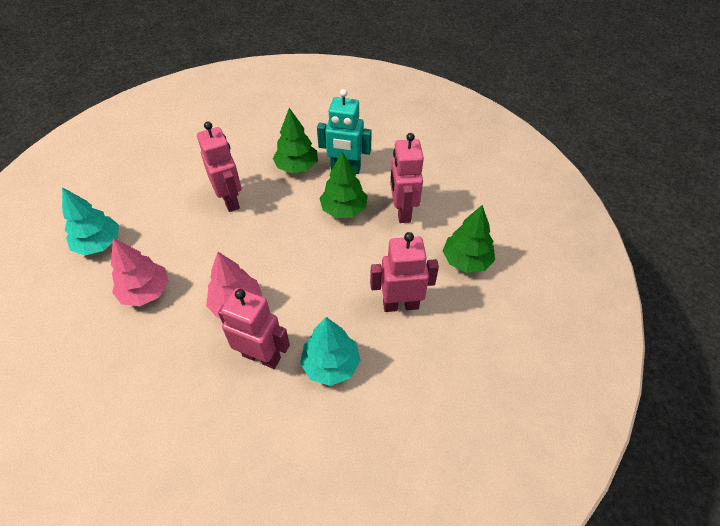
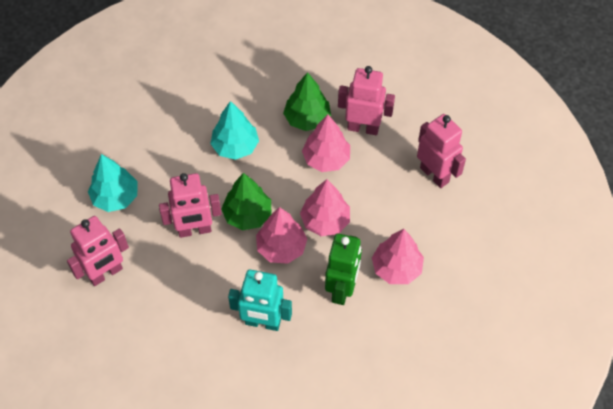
green robot: none = 0 -> [325,233,362,305] = 1
green tree: [273,108,318,173] [319,152,368,218] [443,205,495,273] = 3 -> [221,173,271,230] [283,72,331,131] = 2
pink tree: [111,238,169,306] [206,252,262,318] = 2 -> [256,207,307,264] [300,179,350,236] [302,114,350,172] [372,229,424,284] = 4

